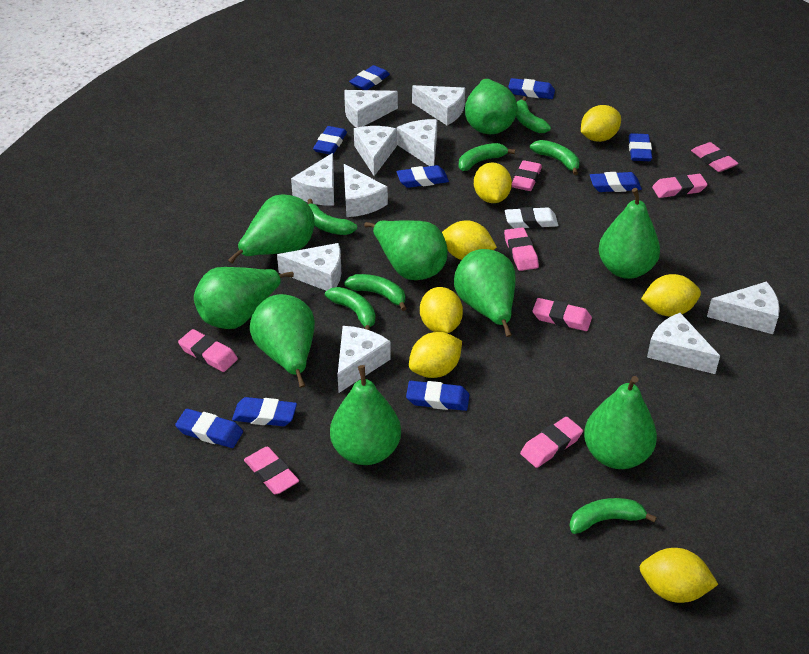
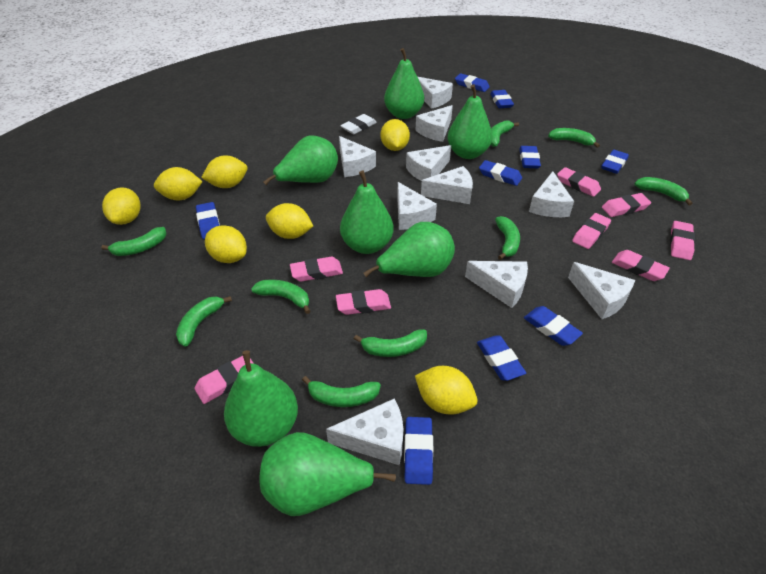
green banana: [308,199,357,235] [325,287,376,330] [344,274,407,311] [459,143,515,171] [516,97,551,133] [530,140,579,175] [569,498,657,534] = 7 -> [101,227,166,256] [176,296,232,347] [251,280,310,314] [302,376,381,407] [354,329,427,357] [490,120,519,147] [495,216,520,260] [548,128,600,148] [635,177,693,206] = 9
green pear: [194,267,294,329] [228,194,315,264] [250,294,315,388] [330,365,401,465] [364,220,448,280] [454,249,516,337] [465,78,518,134] [584,376,657,469] [598,188,660,279] = 9 -> [224,350,298,447] [260,432,396,516] [263,136,338,185] [340,171,394,254] [363,222,455,277] [384,48,424,119] [448,85,492,159] = 7

